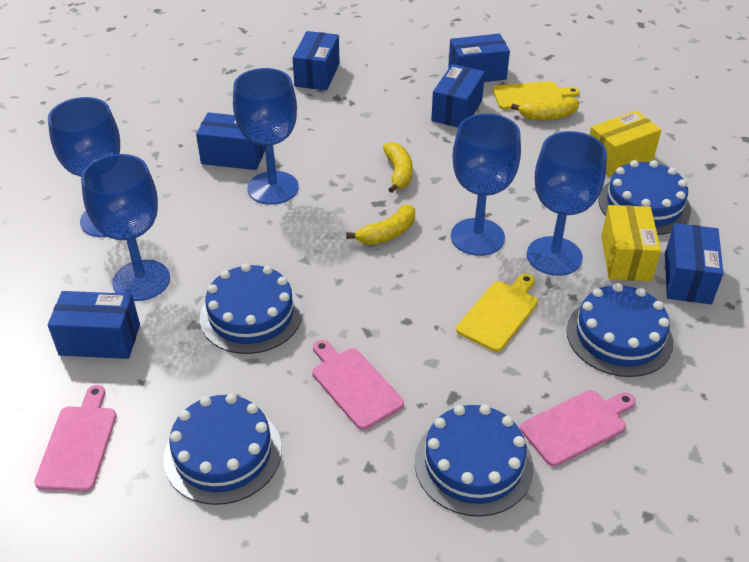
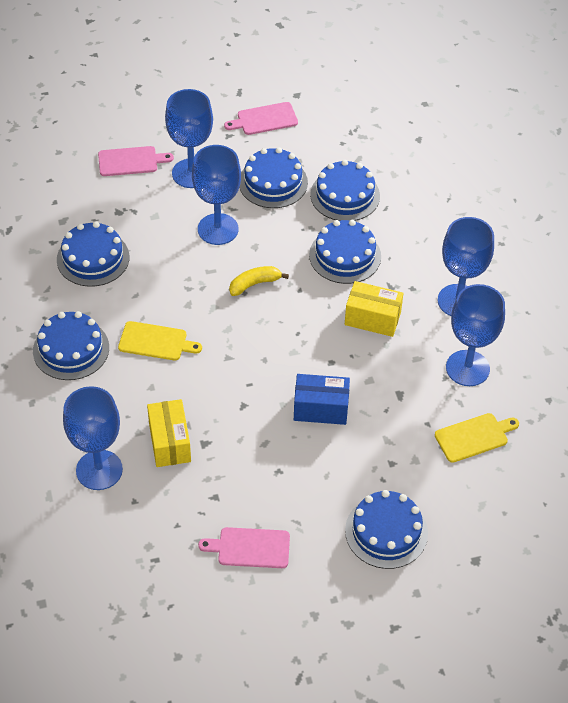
blue box: [48,291,140,359] [196,112,265,170] [293,31,340,91] [431,64,485,127] [448,34,510,82] [665,223,723,304] = 6 -> [294,374,350,425] = 1
blue cake: [163,393,282,505] [200,263,303,354] [415,404,534,517] [566,283,673,377] [598,160,691,235] = 5 -> [33,311,109,380] [57,222,129,287] [239,147,308,208] [309,220,381,284] [310,160,380,221] [345,490,428,569] = 6
yellow banana: [346,205,415,245] [383,142,413,193] [511,97,579,120] = 3 -> [229,266,289,296] = 1

